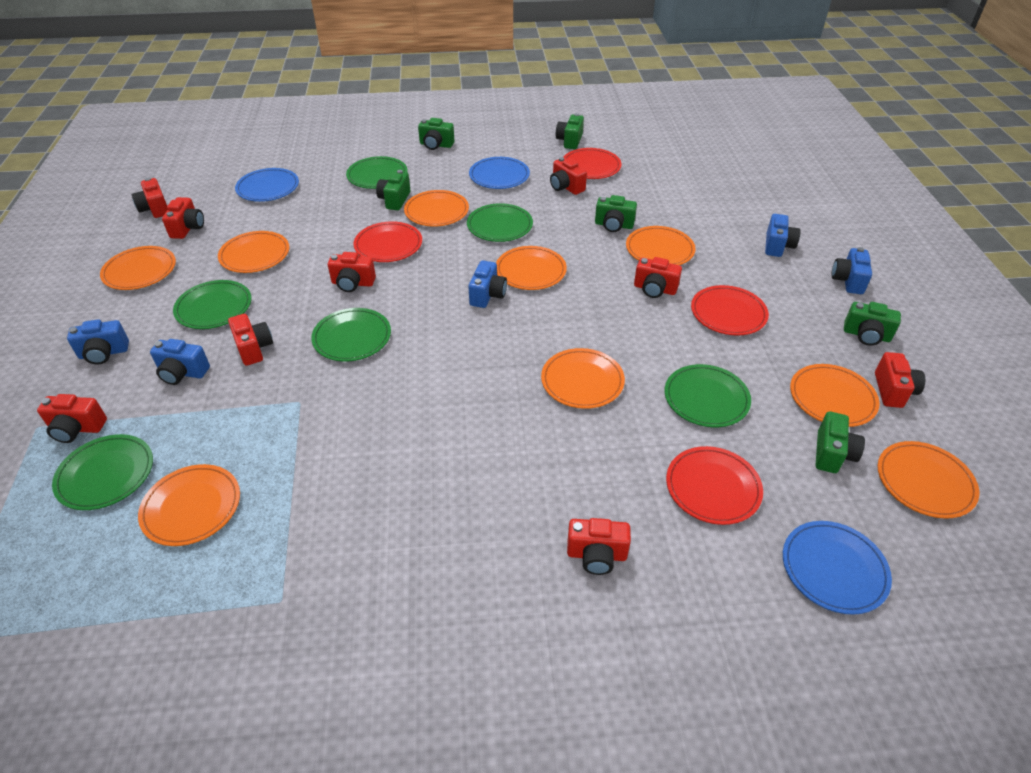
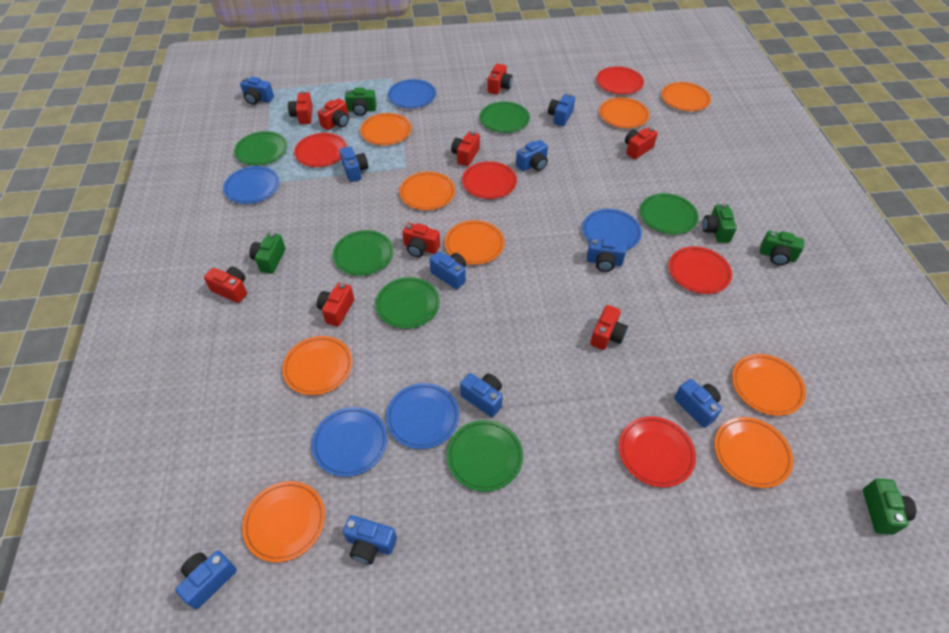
blue camera: [67,319,129,365] [150,339,210,385] [468,260,507,308] [765,214,801,257] [831,247,872,294] = 5 -> [175,551,237,609] [240,77,274,105] [339,146,368,182] [343,515,397,564] [429,251,466,289] [460,373,503,417] [516,140,548,172] [548,93,575,126] [587,238,626,272] [674,379,722,428] = 10
blue plate: [235,168,299,202] [469,157,530,189] [783,521,892,615] = 3 -> [223,166,280,204] [312,407,388,477] [386,383,459,449] [388,79,436,108] [582,209,642,250] = 5
green camera: [376,170,410,210] [418,118,455,150] [556,113,584,149] [595,195,637,232] [816,411,865,473] [844,302,901,346] = 6 -> [249,233,285,274] [345,87,377,116] [702,203,737,243] [760,231,804,265] [863,478,917,535] = 5
red plate: [353,221,422,262] [564,148,622,179] [666,446,763,525] [691,285,769,336] = 4 -> [294,133,347,167] [462,161,517,199] [596,66,644,94] [619,416,696,487] [669,247,732,294] = 5

